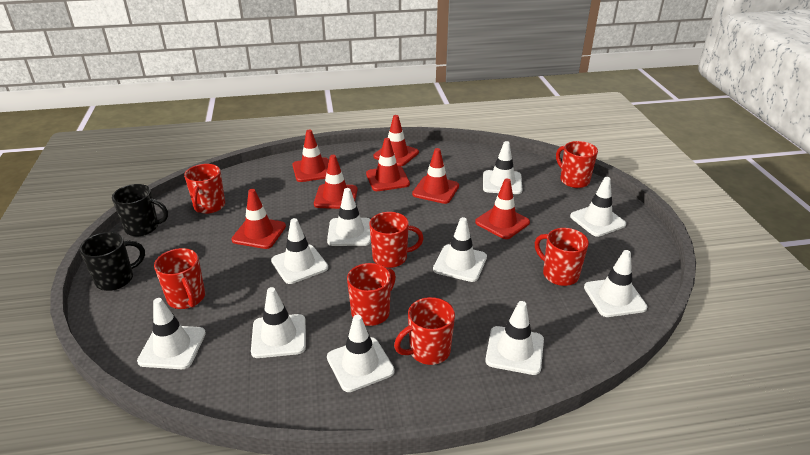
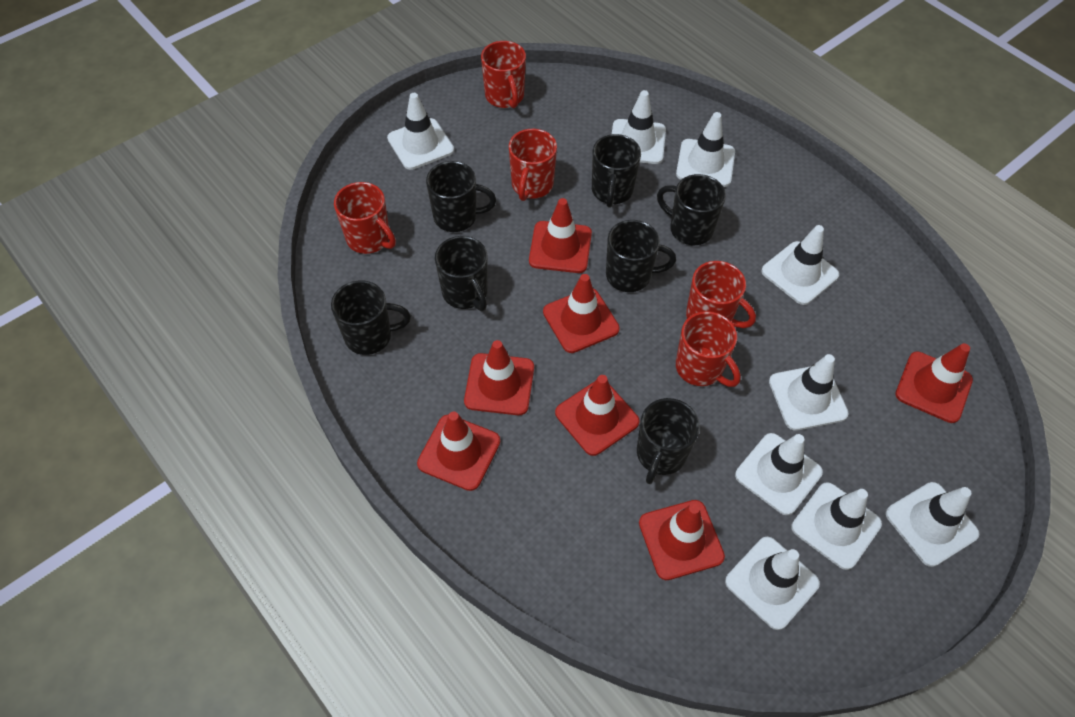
black mug: [79,232,145,291] [112,184,168,236] = 2 -> [331,280,411,355] [426,161,496,232] [435,236,488,311] [592,134,641,208] [606,220,676,292] [637,398,700,484] [657,174,726,245] = 7
red mug: [154,248,205,309] [184,164,225,214] [347,263,396,326] [369,212,424,268] [394,297,455,365] [535,228,589,286] [556,141,598,188] = 7 -> [334,182,396,254] [481,41,526,108] [509,129,557,201] [676,311,741,387] [686,261,756,328] = 5
white traffic cone: [137,298,206,369] [251,287,306,358] [271,218,328,284] [327,188,371,246] [327,315,395,392] [433,217,487,282] [483,141,522,194] [485,301,544,375] [570,177,626,237] [584,250,648,317] = 10 -> [387,93,454,170] [612,90,666,164] [676,112,735,187] [725,537,820,630] [735,433,823,515] [761,225,839,305] [769,354,849,431] [791,482,882,570] [886,482,979,567] = 9

